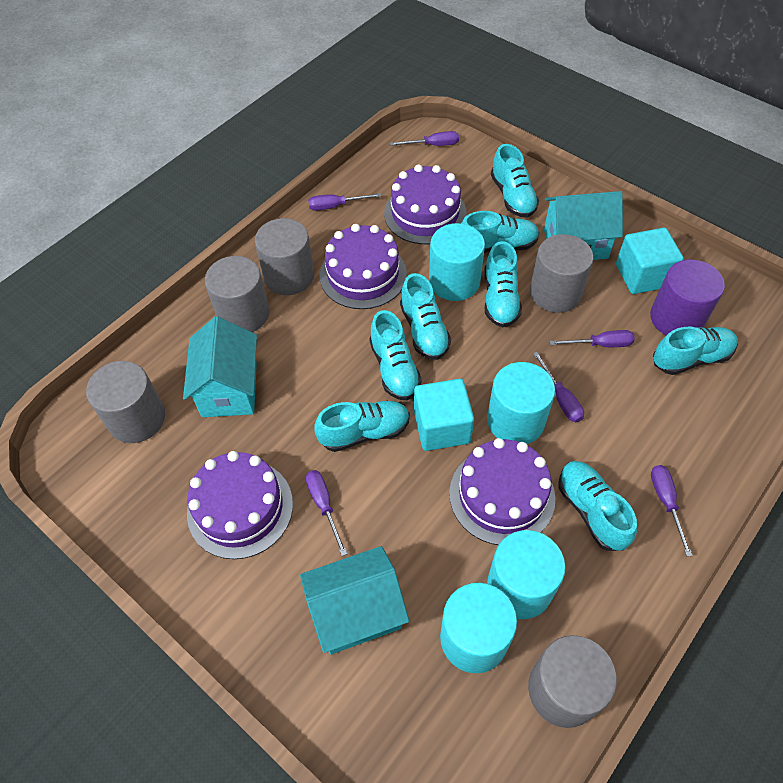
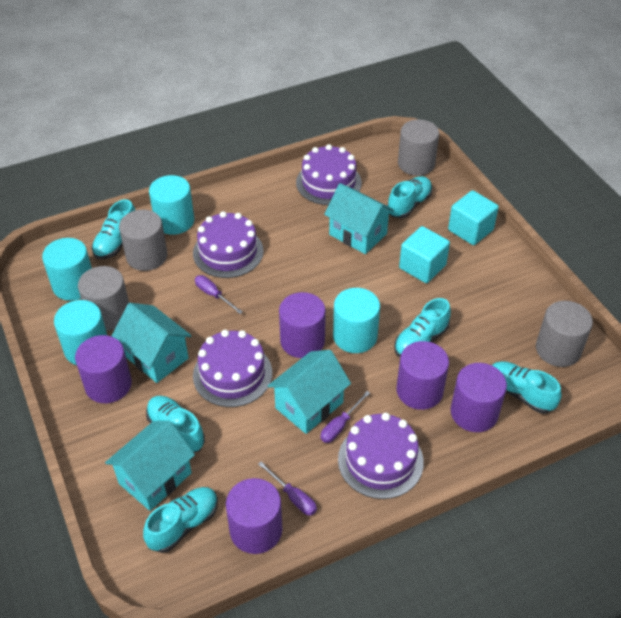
grey cylinder: [86,361,165,443] [205,256,270,332] [255,218,314,295] [528,635,617,728] [530,234,594,313] = 5 -> [78,266,129,331] [119,210,167,271] [398,119,439,176] [536,301,593,367] = 4
purple cylinder: [650,259,725,335] = 1 -> [75,335,132,403] [226,478,282,554] [279,292,326,358] [397,341,449,410] [451,363,507,432] = 5
purple screwdriver: [306,470,347,556] [308,193,381,211] [390,131,459,146] [533,352,584,422] [550,330,635,347] [651,465,693,557] = 6 -> [195,275,243,314] [258,461,317,516] [320,391,370,443] = 3
turquoise house: [183,316,257,417] [300,546,409,654] [544,191,623,260] = 3 -> [105,421,195,511] [112,303,192,383] [268,350,351,434] [324,183,394,254] = 4
turquoise shoe: [314,401,410,452] [369,310,422,400] [400,273,451,360] [461,211,539,253] [484,241,522,327] [491,144,539,218] [558,461,637,551] [653,327,738,375] = 8 -> [92,199,136,259] [143,487,218,553] [146,396,205,453] [387,176,433,218] [394,298,451,357] [492,361,562,414] = 6

